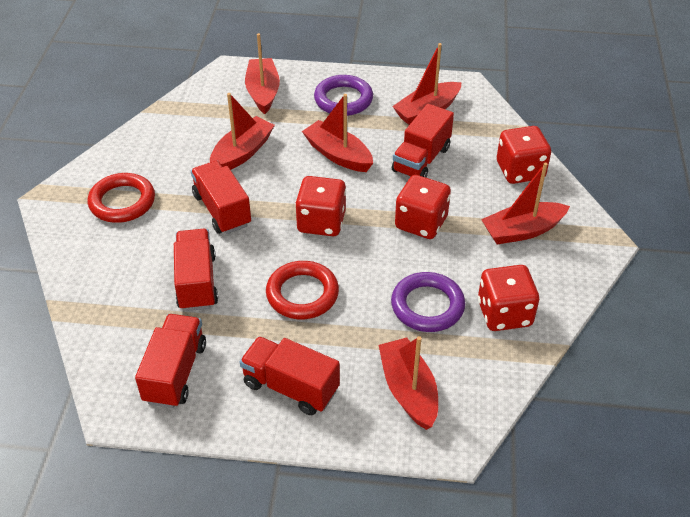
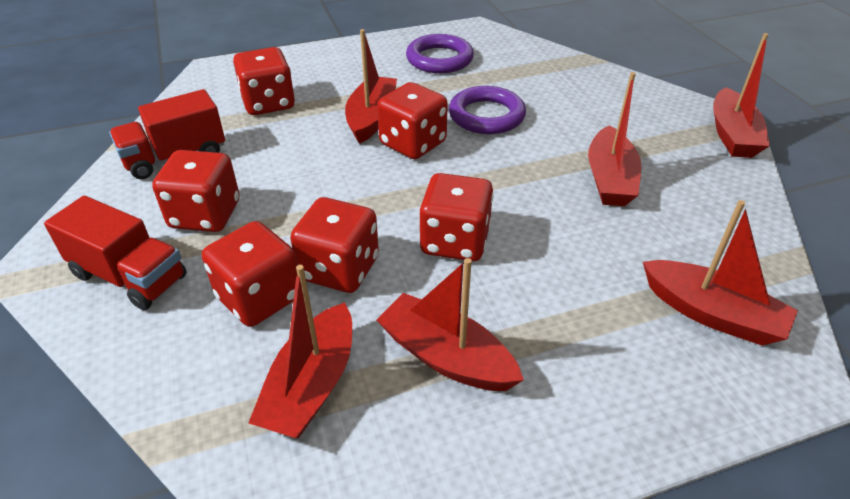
red dice: [295,176,346,236] [395,175,451,239] [478,265,539,331] [497,126,551,184] = 4 -> [152,150,239,232] [202,221,298,327] [233,47,295,115] [290,197,379,293] [377,82,448,159] [419,173,494,261] = 6
red ring: [88,173,155,223] [266,261,339,319] = 2 -> none = 0
red truck: [135,314,206,408] [174,229,218,311] [191,161,251,234] [240,336,340,415] [392,104,454,177] = 5 -> [44,196,187,310] [109,89,225,179] = 2

